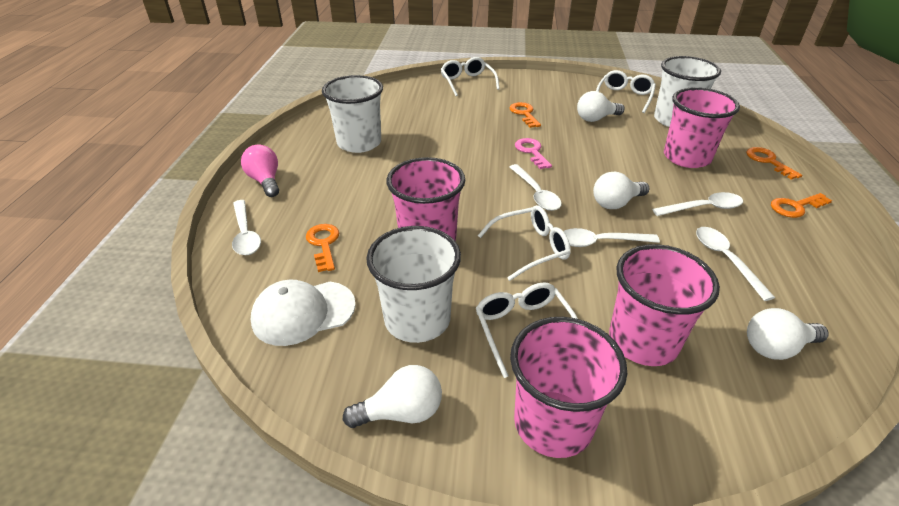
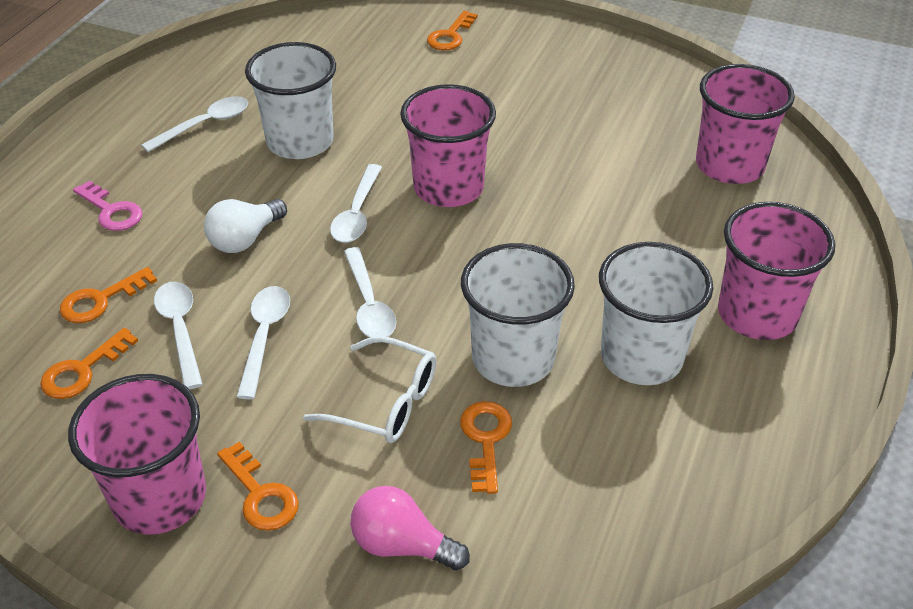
orange key: [306,224,339,272] [509,102,541,128] [746,147,802,180] [771,193,832,218] = 4 -> [40,328,138,399] [60,267,157,323] [217,442,299,531] [427,11,478,50] [460,401,512,494] = 5
white cap: [251,280,356,346] = 1 -> none = 0
white glasses: [441,57,500,96] [476,282,578,378] [478,205,571,281] [596,70,656,113] = 4 -> [303,336,437,443] = 1
white light bulb: [343,365,442,428] [577,91,625,122] [593,172,649,209] [747,308,829,360] = 4 -> [204,199,287,253] = 1

